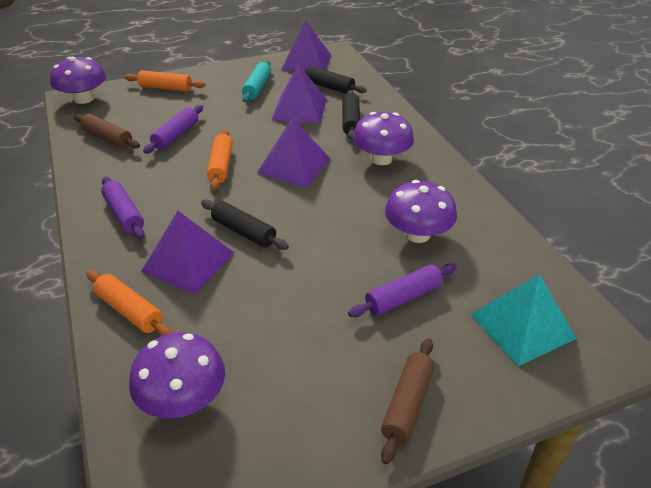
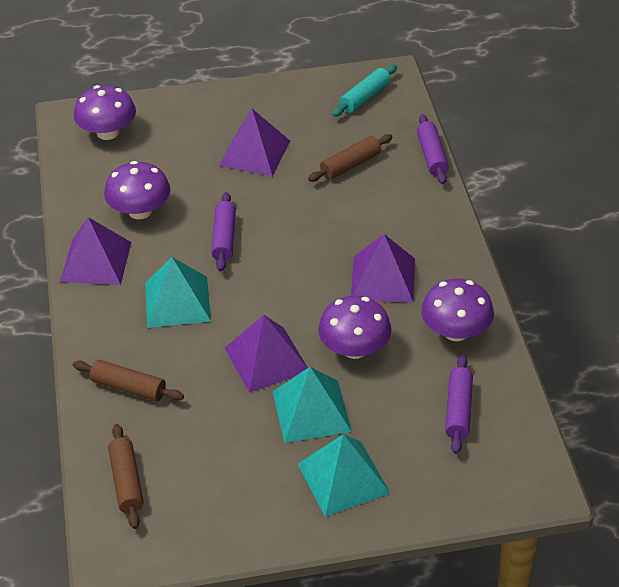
black rolling pin: [201,200,289,250] [294,66,367,94] [342,90,360,140] = 3 -> none = 0
brown rolling pin: [74,114,140,149] [381,338,435,464] = 2 -> [73,360,184,401] [108,424,144,529] [308,134,392,182] = 3
orange rolling pin: [86,270,172,336] [124,70,206,92] [207,129,233,190] = 3 -> none = 0
turquoise pyramid: [471,274,576,366] = 1 -> [145,257,211,328] [273,367,352,443] [298,434,390,517] = 3

